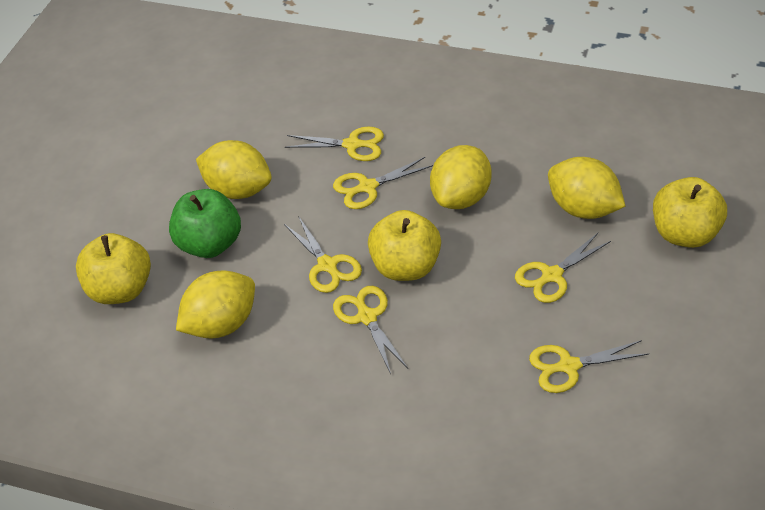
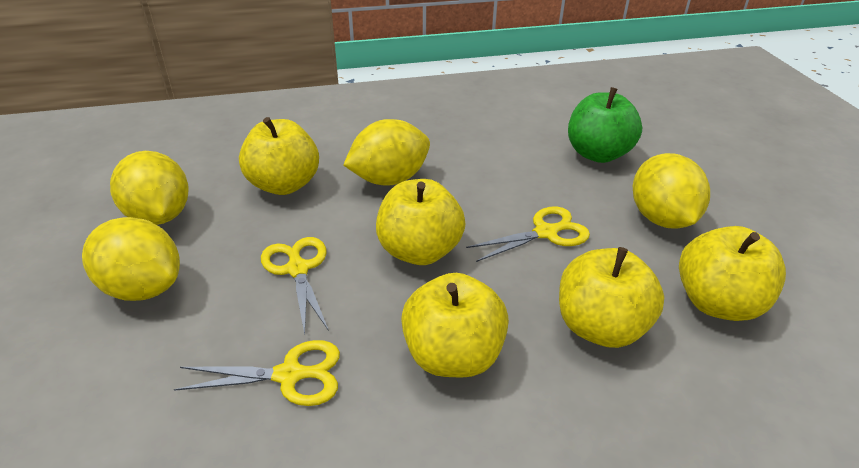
yellow apple: [76,233,151,304] [368,210,441,281] [653,177,727,248] = 3 -> [239,117,319,195] [376,179,465,265] [401,273,509,377] [559,247,664,348] [679,226,786,321] = 5
yellow scissors: [284,216,362,293] [285,126,384,161] [333,157,433,209] [333,286,408,374] [515,233,611,303] [529,340,649,393] = 6 -> [174,340,340,406] [261,237,329,335] [466,207,590,262] = 3

